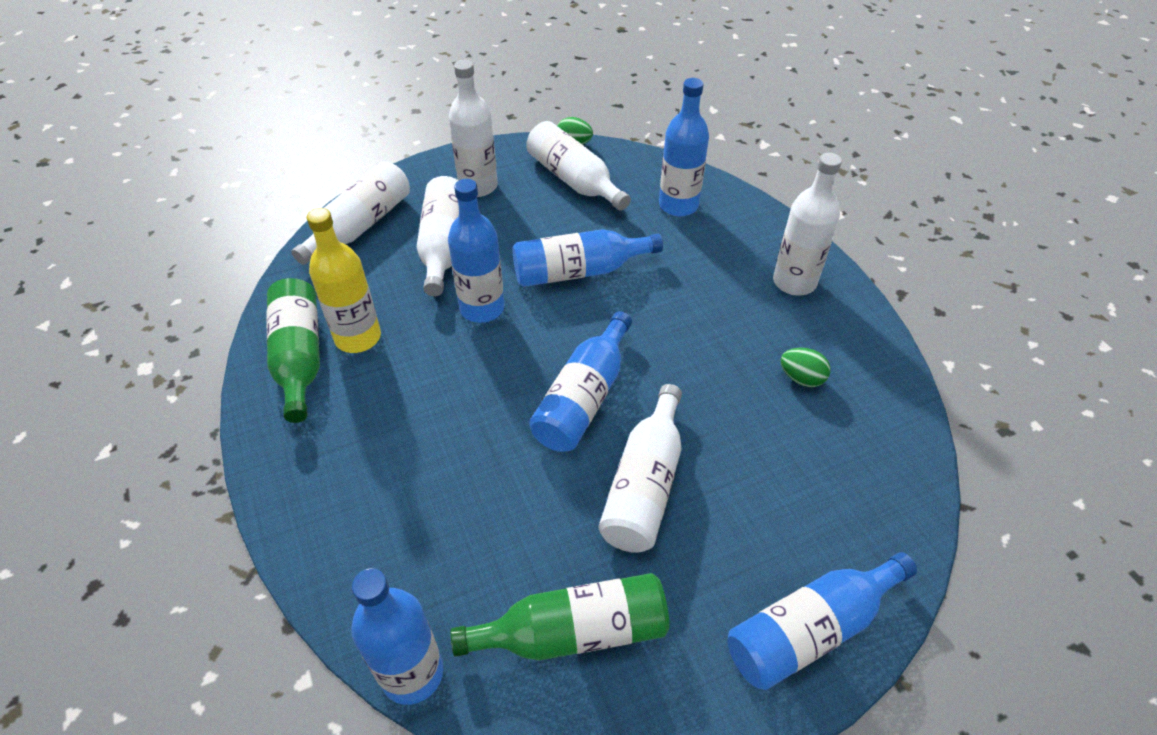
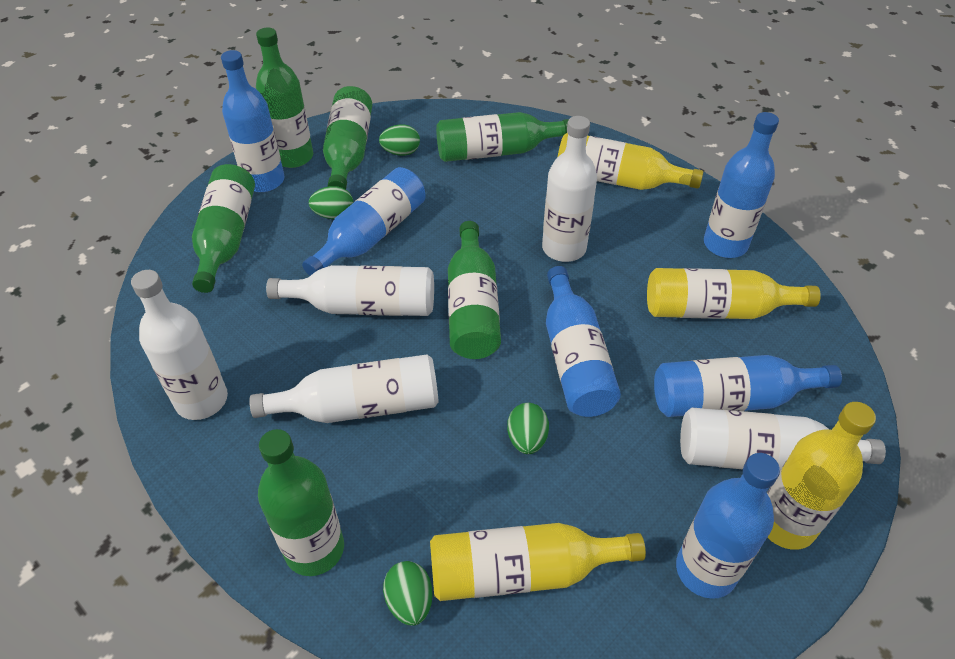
green bottle: [267,278,320,423] [450,573,669,660] = 2 -> [192,164,255,293] [256,27,313,168] [258,429,344,576] [323,86,372,189] [436,112,569,162] [448,221,501,359] = 6
green egg: [557,117,593,145] [780,348,831,387] = 2 -> [309,186,353,219] [379,124,420,156] [383,561,433,626] [507,403,549,454] = 4
white bottle: [291,161,410,265] [417,176,459,296] [449,60,498,197] [526,121,631,211] [599,384,682,553] [773,153,842,295] = 6 -> [131,270,228,420] [249,354,439,423] [266,265,434,316] [542,116,597,262] [680,407,886,470] = 5
yellow bottle: [307,208,381,353] = 1 -> [430,523,646,601] [558,133,703,190] [647,268,821,319] [767,402,876,550] = 4

